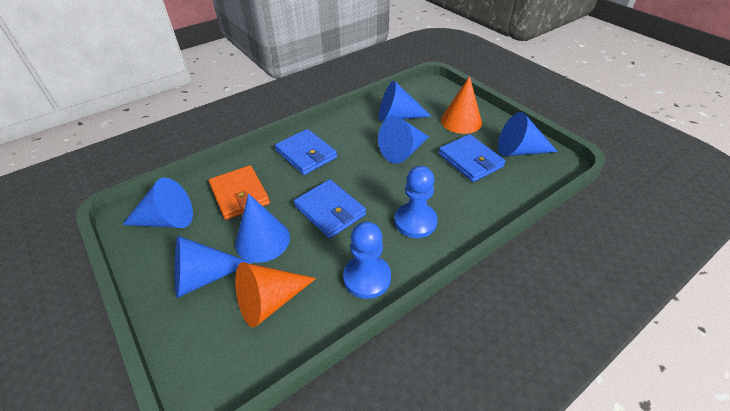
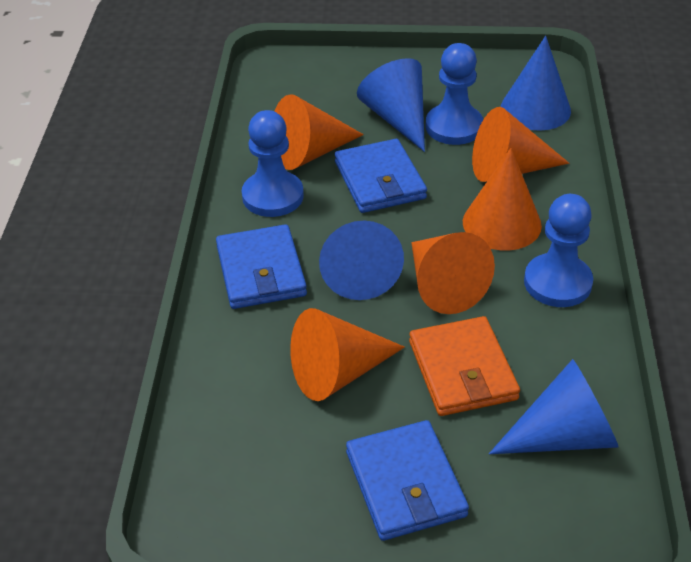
blue cone: [122,178,193,228] [175,236,252,298] [235,194,290,263] [378,117,429,164] [379,81,432,121] [498,112,558,156] = 6 -> [319,220,404,300] [357,58,425,152] [489,359,619,454] [501,36,571,131] = 4
blue pawn: [343,222,391,299] [394,166,438,238] = 2 -> [242,110,304,217] [426,43,483,145] [524,194,593,307] = 3
orange cone: [235,262,316,328] [441,76,482,134] = 2 -> [275,94,364,170] [290,308,405,401] [411,232,495,314] [463,148,542,251] [472,107,569,182] = 5

